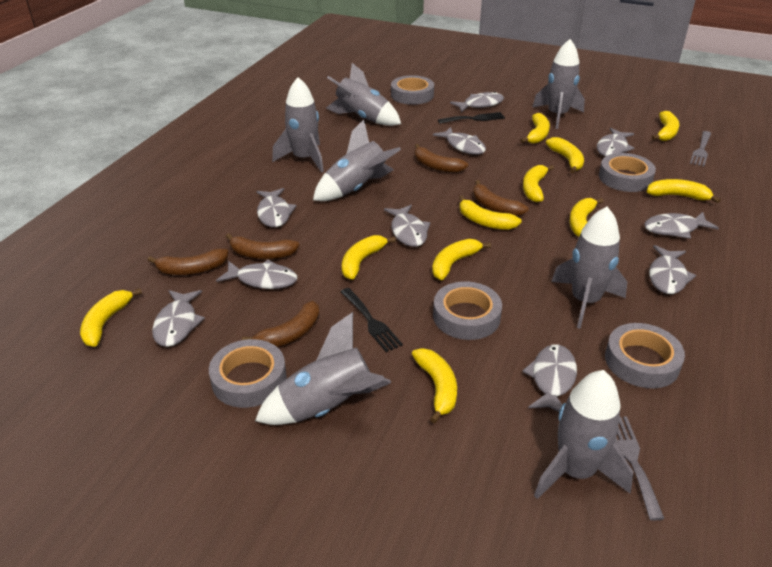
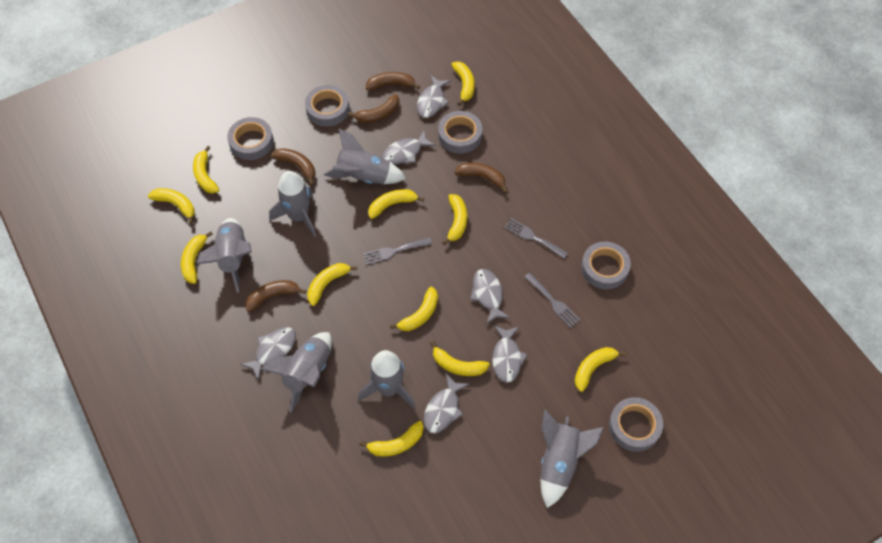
black fork: [340,288,403,352] [438,112,505,124] = 2 -> none = 0
grey fish: [152,290,205,347] [216,260,297,289] [256,188,297,227] [384,205,430,247] [433,127,486,155] [450,92,504,112] [522,344,577,412] [597,128,634,156] [644,212,719,239] [649,245,696,294] = 10 -> [240,327,296,380] [382,130,436,164] [417,75,451,118] [424,374,469,433] [470,269,510,324] [492,326,528,383] = 6
grey fork: [615,416,664,521] [690,131,711,166] = 2 -> [363,237,432,265] [504,218,568,258] [525,273,580,328] = 3
grey rocket: [255,312,392,425] [272,77,324,173] [313,120,401,201] [326,63,401,126] [532,39,585,129] [534,370,633,499] [551,207,627,329] = 7 -> [196,218,252,293] [260,332,332,412] [269,171,316,238] [324,129,406,184] [358,350,415,409] [540,410,604,508] = 6

